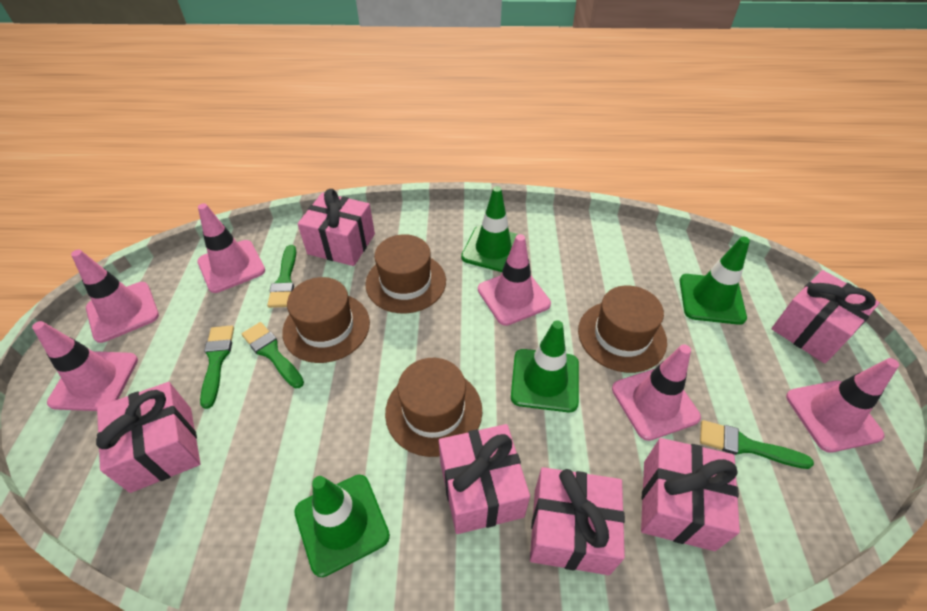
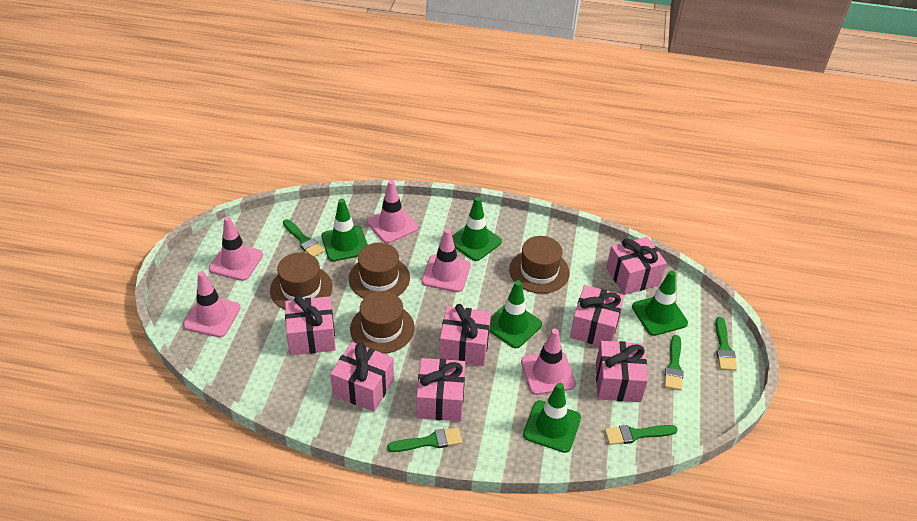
green brush: [200,326,234,409] [242,322,304,388] [267,245,296,308] [700,420,814,469] = 4 -> [283,219,325,257] [387,427,462,452] [605,425,678,445] [664,335,684,391] [715,317,737,371] = 5
green traffic cone: [294,475,390,577] [461,186,518,272] [511,320,579,412] [680,237,750,325] = 4 -> [321,199,368,261] [452,197,502,261] [490,280,542,348] [523,383,581,453] [632,271,688,336] = 5
pink gift: [96,382,201,493] [298,189,375,266] [439,424,530,534] [530,467,625,575] [641,438,740,551] [771,270,880,364] = 6 -> [285,295,336,355] [330,342,394,412] [416,358,465,421] [439,304,491,366] [570,285,624,346] [596,341,648,402] [606,237,667,295] = 7
pink traffic cone: [32,321,138,411] [71,250,159,343] [197,203,265,293] [478,234,551,326] [612,344,701,441] [786,358,899,453] = 6 -> [183,271,241,337] [209,216,263,281] [367,180,418,243] [421,229,471,292] [521,329,576,395] = 5

